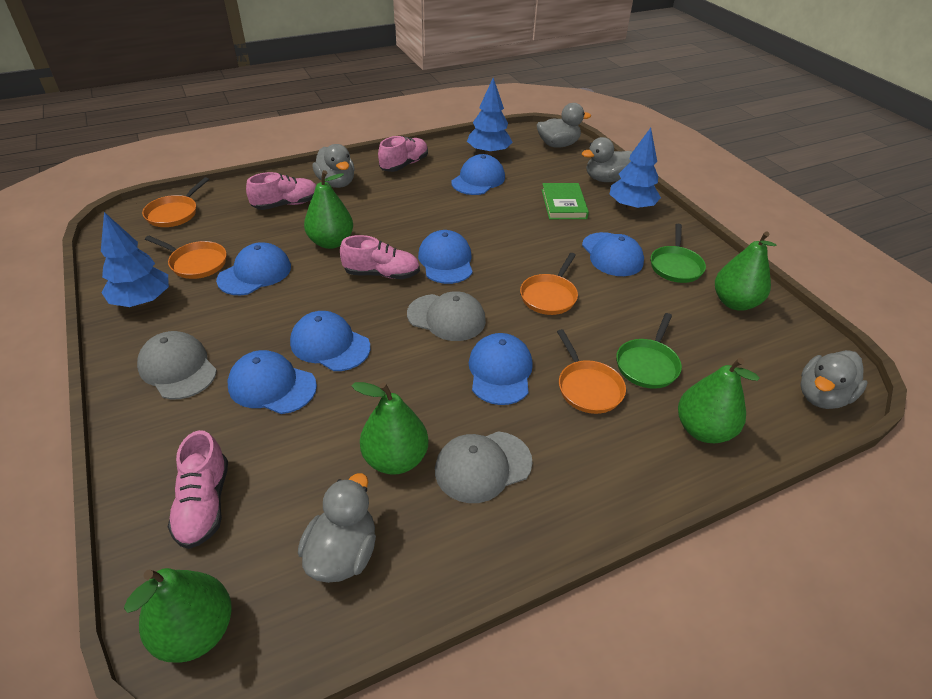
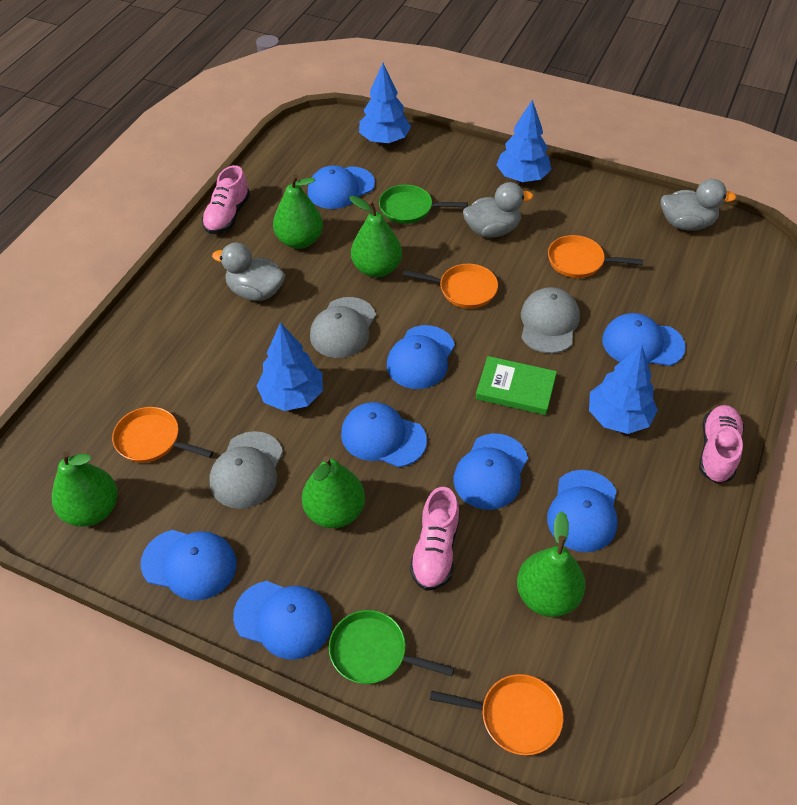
blue cap: [216,242,291,296] [228,350,317,414] [290,311,370,371] [418,230,473,284] [451,154,505,195] [469,333,533,405] [582,232,644,276] = 7 -> [141,530,237,601] [233,581,332,660] [308,166,375,209] [341,402,427,467] [387,325,455,389] [454,434,528,510] [547,470,618,552] [602,313,686,366] = 8
blue tree: [101,212,169,307] [467,78,513,156] [610,128,661,210] = 3 -> [256,322,323,411] [359,63,411,144] [496,100,551,182] [589,345,658,434] = 4
grey duck: [298,473,376,583] [312,144,355,188] [537,103,591,148] [582,137,633,182] [800,350,868,409] = 5 -> [212,242,285,301] [463,182,533,238] [661,179,736,231] = 3
pink shoe: [168,430,228,549] [246,172,316,210] [340,235,420,279] [378,136,428,172] = 4 -> [202,165,250,234] [410,487,460,591] [699,405,744,483] = 3

